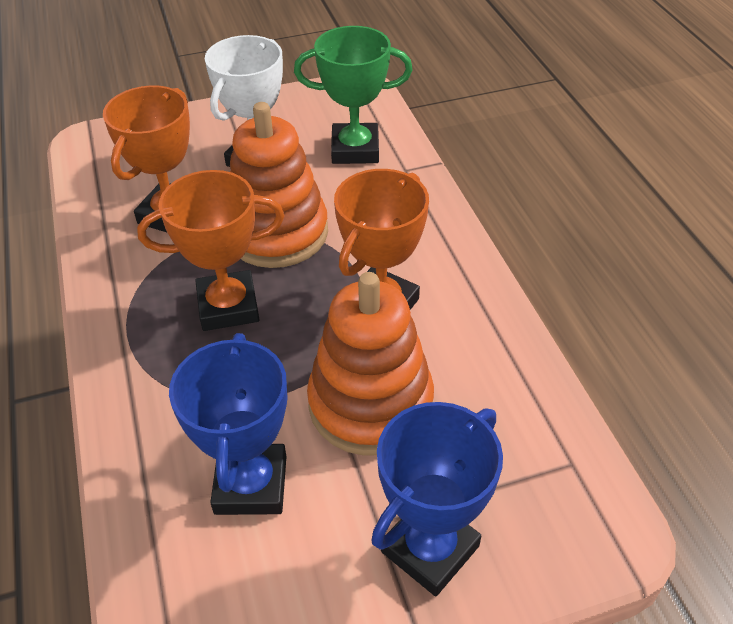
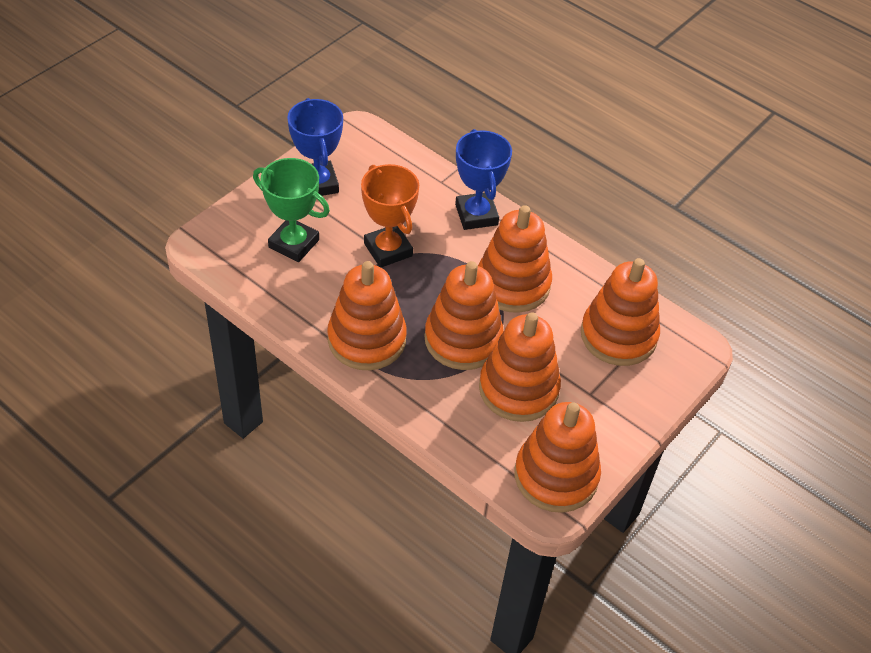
orange stacking toy: [230,102,328,268] [307,272,434,456] = 2 -> [327,261,407,370] [424,261,504,370] [478,205,552,313] [479,313,561,422] [515,402,601,513] [581,258,660,366] = 6
orange trophy: [103,85,190,232] [137,170,284,331] [334,169,429,310] = 3 -> [361,164,419,267] = 1
white trophy: [205,35,283,167] = 1 -> none = 0

